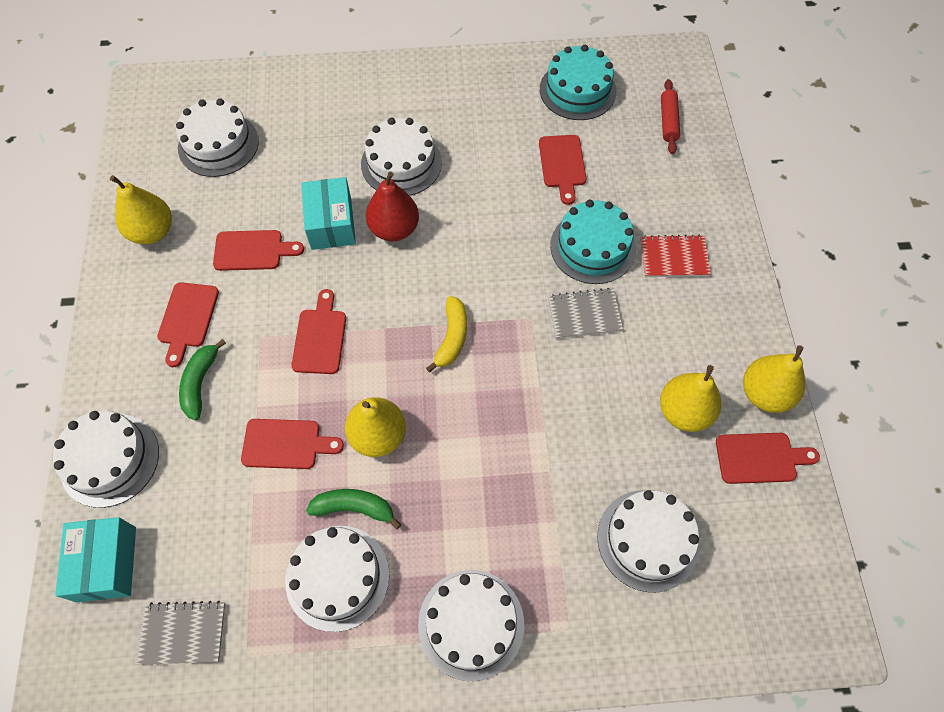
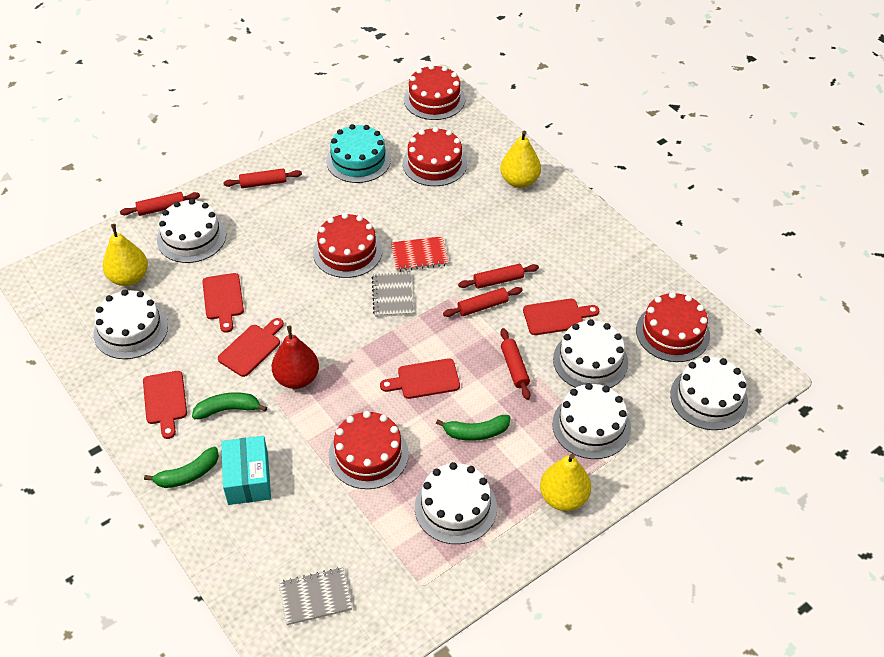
green banana: [179,339,226,420] [306,489,402,530] = 2 -> [144,447,219,488] [192,392,267,419] [436,415,511,441] = 3
red cake: none = 0 -> [313,213,382,278] [329,411,409,489] [403,127,467,186] [404,65,465,120] [636,292,710,362] = 5
red cutting board: [157,282,219,367] [213,230,304,271] [241,419,344,469] [291,289,346,374] [539,135,586,205] [716,433,820,484] = 6 -> [143,371,187,439] [202,273,244,333] [218,318,284,377] [380,358,460,399] [523,299,599,335] = 5
red rolling pin: [661,79,680,154] = 1 -> [120,192,200,216] [223,168,302,188] [443,287,523,317] [458,264,539,289] [500,328,531,400] = 5
turquoise box: [55,517,136,602] [301,177,356,250] = 2 -> [221,436,271,505] = 1
turquoise cake: [540,45,617,120] [550,200,636,284] = 2 -> [326,124,391,183] = 1
yellow banana: [426,296,467,372] = 1 -> none = 0
yellow pear: [110,175,172,244] [345,397,406,457] [660,365,721,432] [743,345,805,413] = 4 -> [103,224,148,286] [500,131,541,188] [540,454,591,511] = 3

